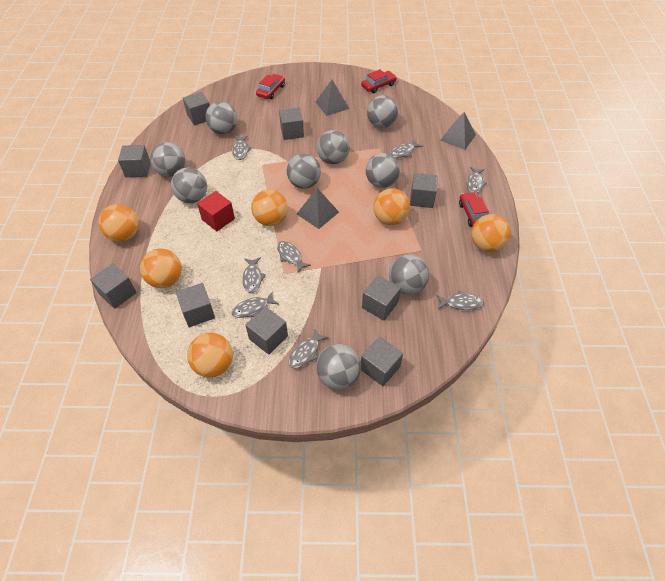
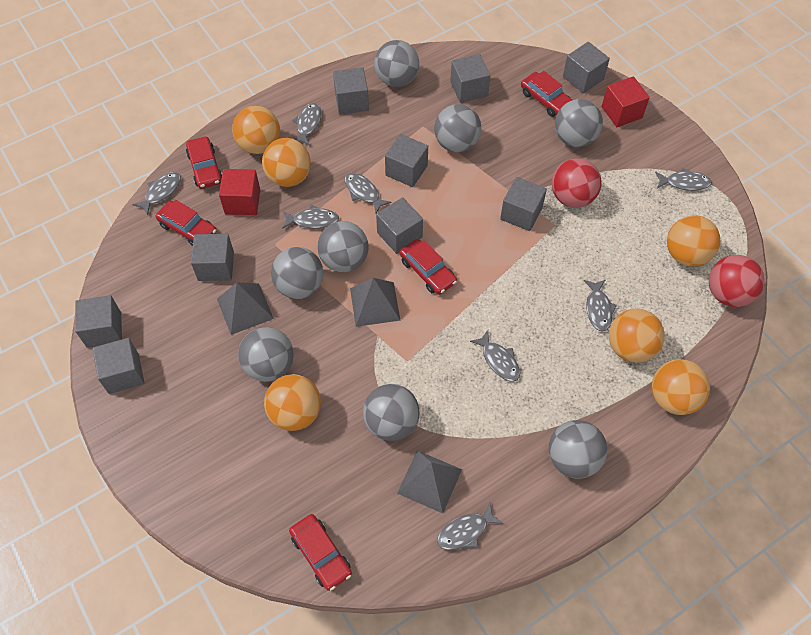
grey ball: [150,142,185,177] [171,168,207,203] [205,101,237,134] [287,154,321,189] [316,344,361,389] [317,130,350,164] [366,153,400,188] [367,95,398,128] [389,255,429,295] = 9 -> [238,327,293,382] [271,247,323,299] [317,221,369,272] [363,384,420,441] [374,40,419,87] [434,104,482,153] [549,420,608,479] [555,99,603,147] = 8
red ball: none = 0 -> [552,158,602,208] [709,255,765,307] = 2
red car: [256,74,285,99] [361,69,397,93] [459,192,489,227] = 3 -> [156,200,217,246] [186,136,222,189] [289,514,352,591] [400,239,457,295] [521,71,572,117] = 5
red cube: [197,191,235,231] = 1 -> [219,169,260,215] [602,76,650,127] = 2

